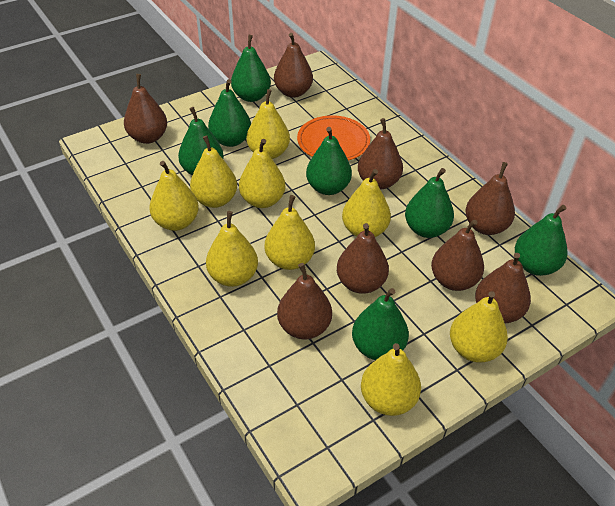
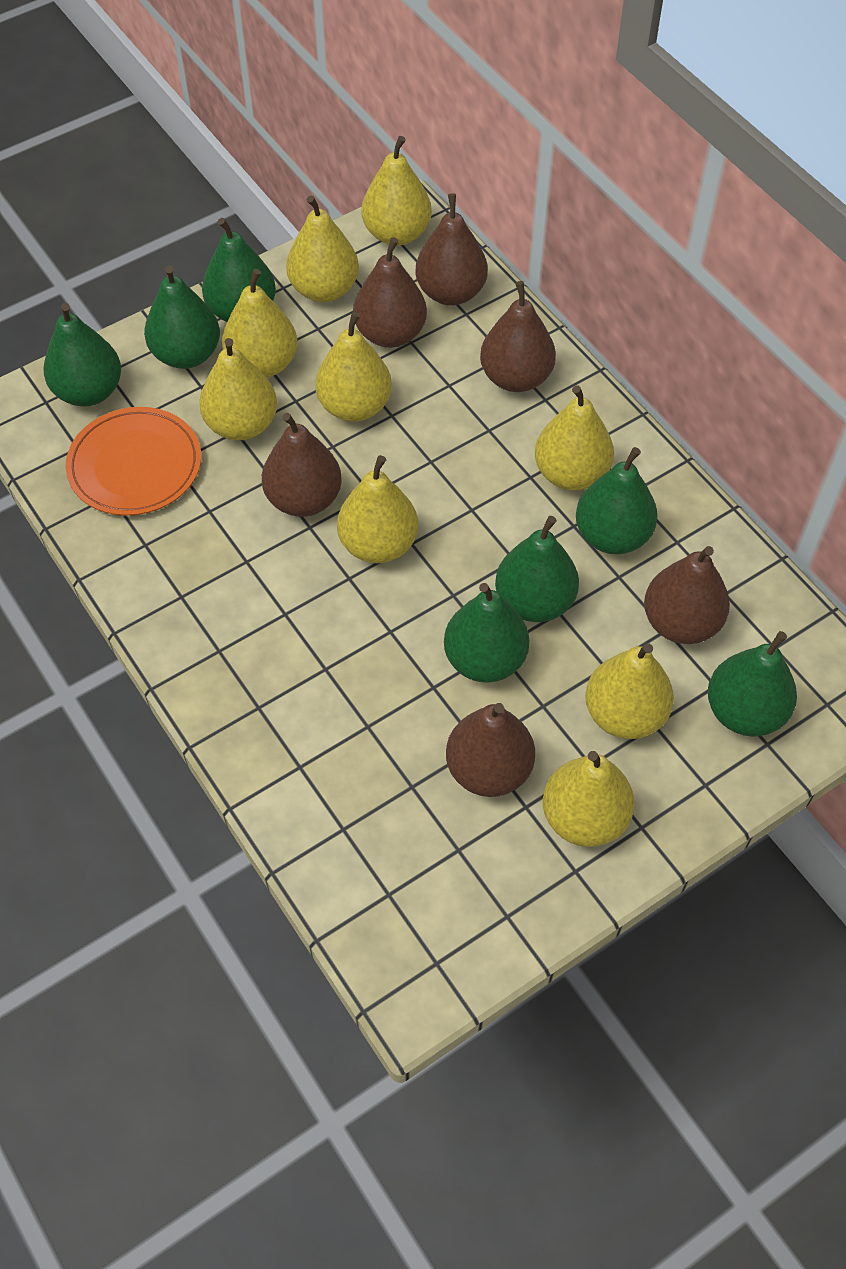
brown pear: [124,74,167,144] [274,33,313,98] [277,263,332,339] [337,223,389,294] [358,118,403,189] [431,220,484,291] [465,162,515,235] [475,253,531,323] = 8 -> [262,413,342,517] [353,237,427,348] [415,193,488,306] [446,703,535,797] [480,281,556,392] [644,546,730,644] = 6

